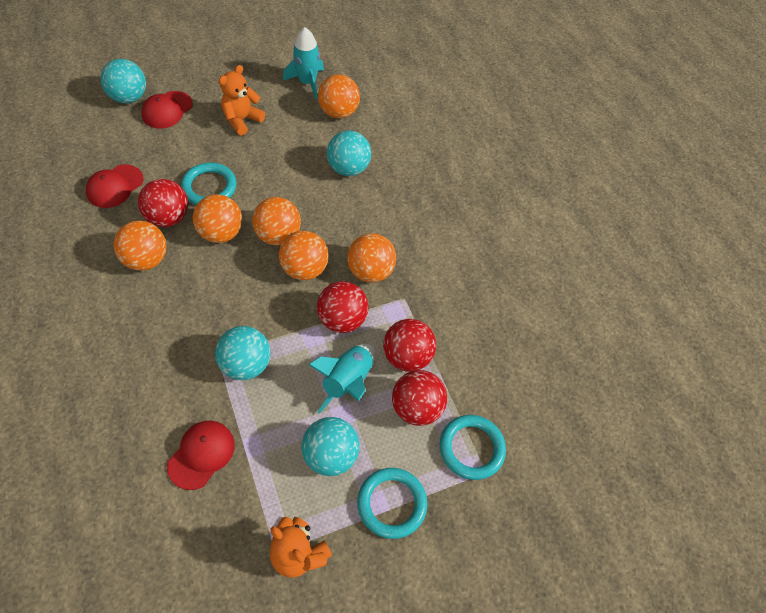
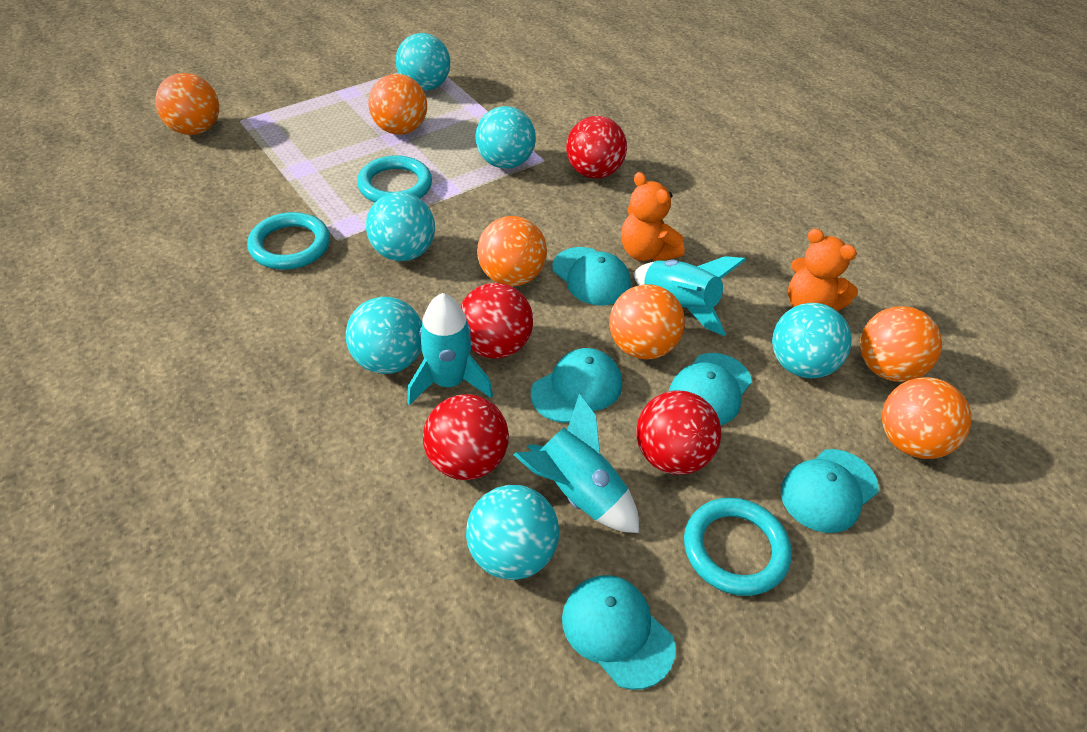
red cap: [86,164,143,208] [141,91,193,129] [167,421,235,490] = 3 -> none = 0
turquoise ball: [100,59,146,104] [215,326,271,380] [301,417,360,476] [327,130,371,176] = 4 -> [346,297,422,374] [366,192,435,261] [396,33,450,91] [466,485,559,580] [475,106,536,169] [772,303,852,379] = 6
turquoise cap: none = 0 -> [531,348,622,423] [552,247,631,305] [562,575,676,690] [669,353,752,425] [781,449,878,533] = 5
turquoise rocket: [283,27,324,99] [308,344,375,414] = 2 -> [407,293,493,405] [514,393,639,533] [633,256,746,336] = 3

